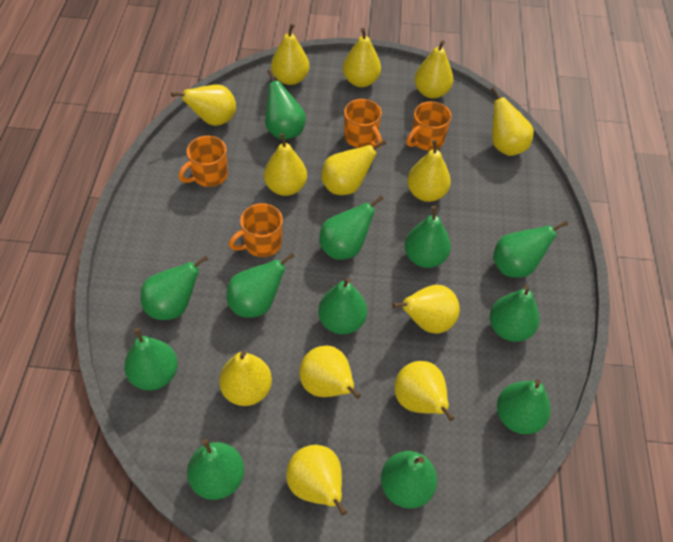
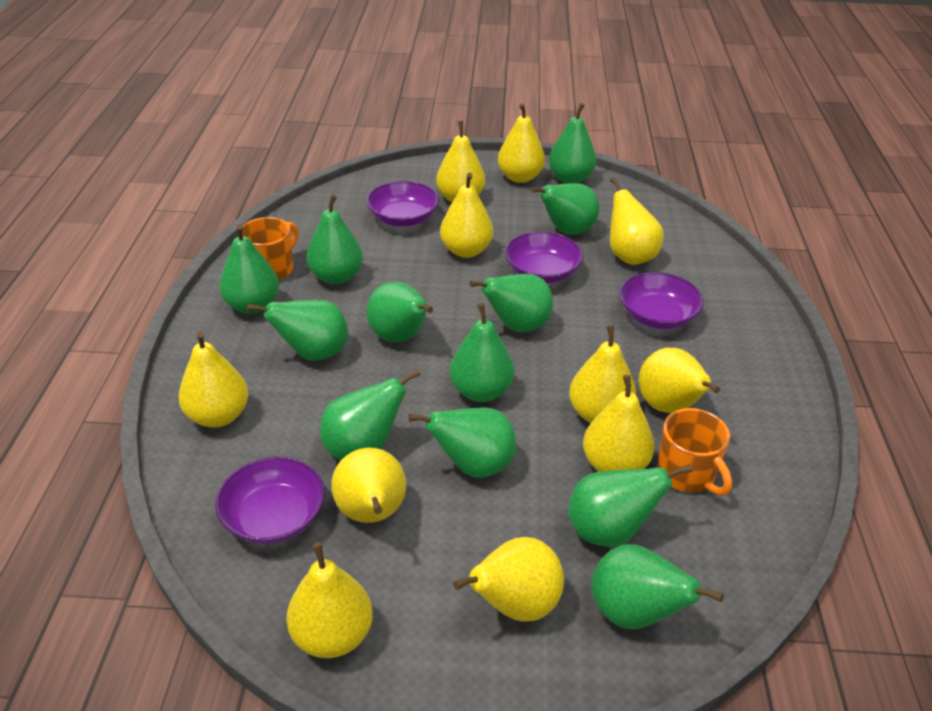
orange mug: [179,136,228,187] [229,203,283,257] [344,99,382,148] [406,101,452,151] = 4 -> [242,217,299,280] [657,408,732,496] = 2
purple bowl: none = 0 -> [215,456,325,544] [366,181,439,227] [505,231,583,283] [620,272,704,329] = 4
yellow pear: [171,85,236,126] [219,351,272,406] [264,133,307,196] [271,23,310,85] [286,445,347,516] [299,346,361,399] [321,140,387,195] [343,28,381,87] [392,285,460,334] [394,361,454,421] [407,140,451,202] [414,40,453,98] [491,87,534,156] = 13 -> [179,331,248,428] [286,542,373,658] [331,448,406,523] [436,121,485,202] [440,173,493,258] [453,537,564,622] [498,103,545,183] [569,325,637,423] [583,375,655,472] [610,177,664,265] [639,348,720,413] = 11

